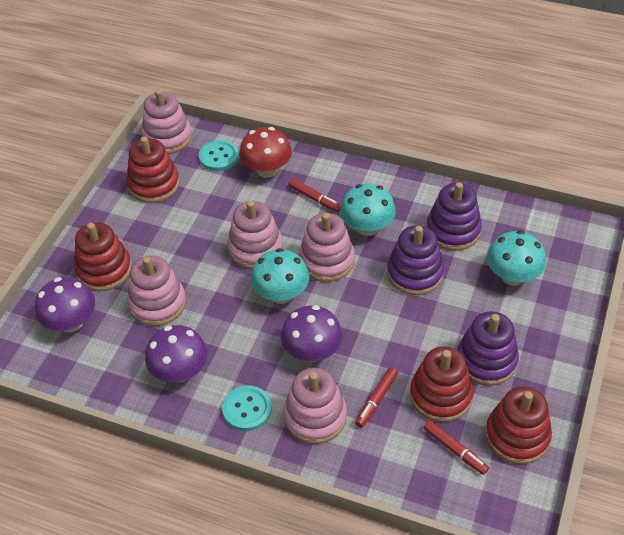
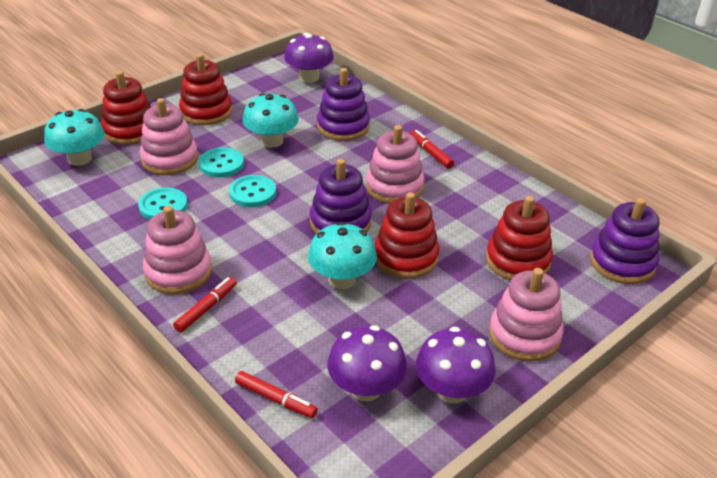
pink stacking toy: [127,256,186,326] [141,89,192,154] [227,201,283,269] [284,368,347,444] [299,213,355,282] = 5 -> [140,98,198,175] [143,206,212,294] [366,125,425,204] [489,268,564,361] = 4
red mushroom: [239,127,292,178] = 1 -> none = 0
turquoise button: [199,140,239,171] [222,385,272,431] = 2 -> [138,187,188,220] [199,147,244,177] [229,175,276,207] = 3

